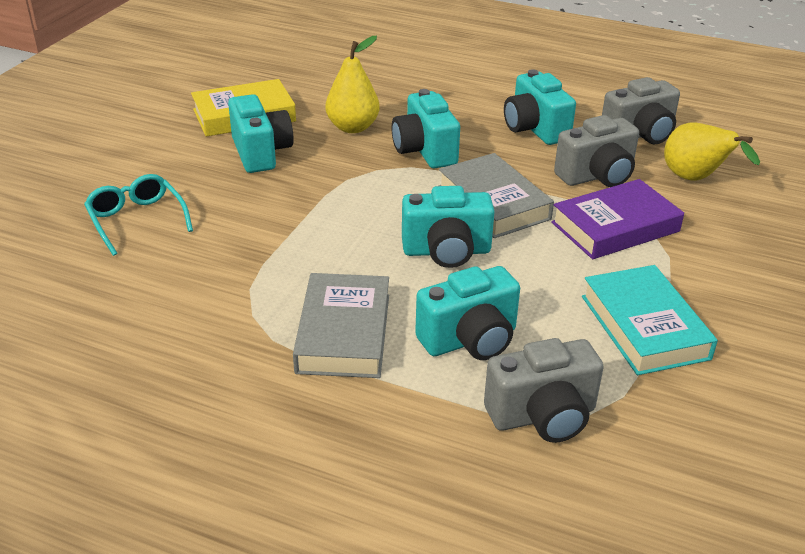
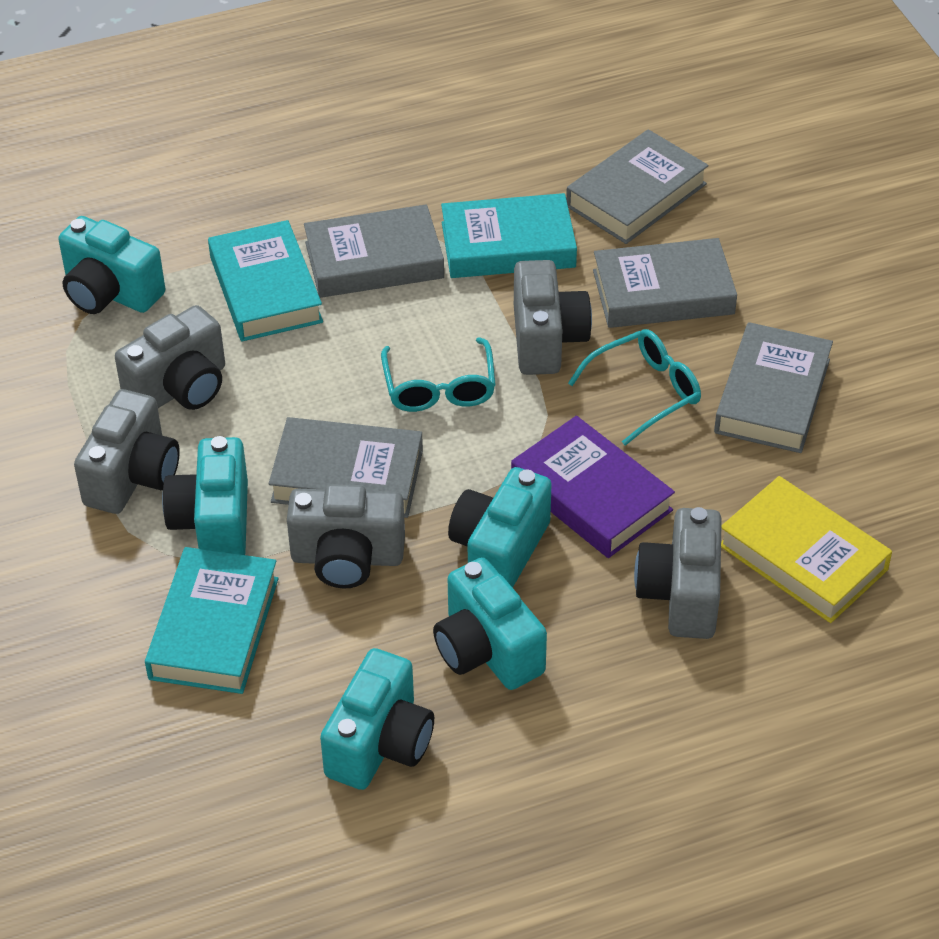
grey book: [293,273,389,378] [438,153,554,238] = 2 -> [269,417,423,518] [304,204,444,298] [566,129,709,244] [593,238,737,328] [714,322,833,453] = 5
grey camera: [484,338,604,443] [554,115,639,187] [602,77,680,144] = 3 -> [74,389,180,514] [115,305,225,410] [287,484,405,589] [514,260,592,375] [634,507,722,639] = 5
turquoise book: [582,265,718,375] = 1 -> [145,547,279,694] [208,220,323,341] [441,193,577,278] = 3
turquoise glasses: [84,174,193,256] = 1 -> [381,337,496,412] [568,329,701,446] = 2
yellow pear: [326,36,380,133] [664,122,760,181] = 2 -> none = 0

